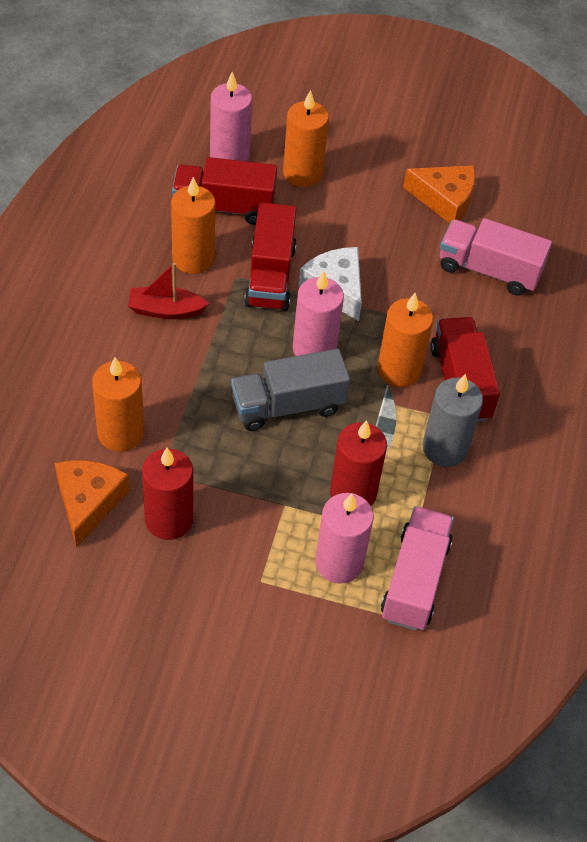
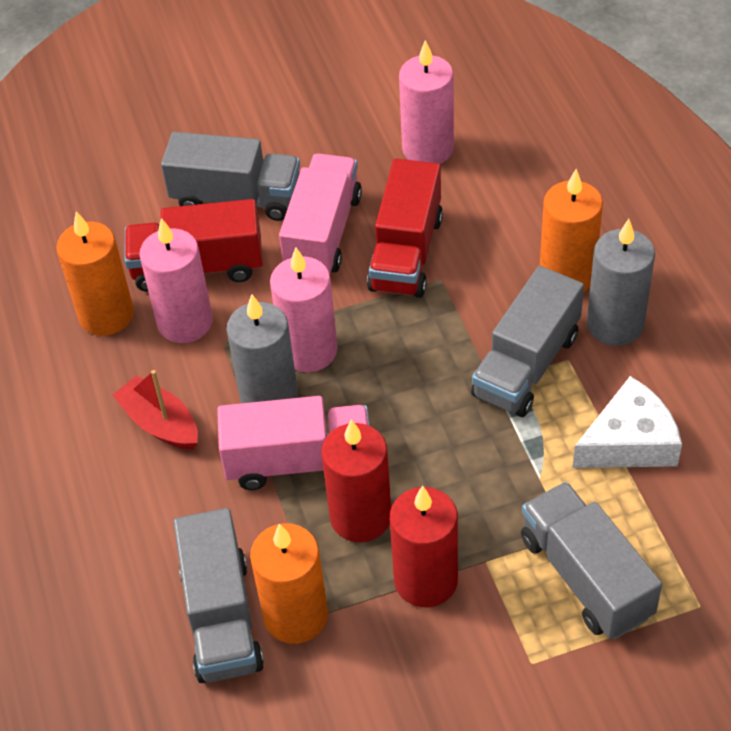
grey candle: [422,374,483,467] = 1 -> [226,294,298,403] [587,219,655,346] = 2
grey truck: [231,349,350,431] = 1 -> [161,132,300,221] [173,508,264,683] [471,266,584,417] [521,482,662,639] = 4
orange candle: [92,357,144,452] [171,177,216,274] [283,90,329,187] [377,293,433,387] = 4 -> [56,211,134,336] [250,523,328,644] [540,169,603,292] = 3
orange cheese: [55,460,130,548] [403,165,476,223] = 2 -> none = 0
red truck: [172,157,277,225] [244,202,297,311] [431,317,500,422] = 3 -> [125,199,263,292] [367,159,443,298] = 2

